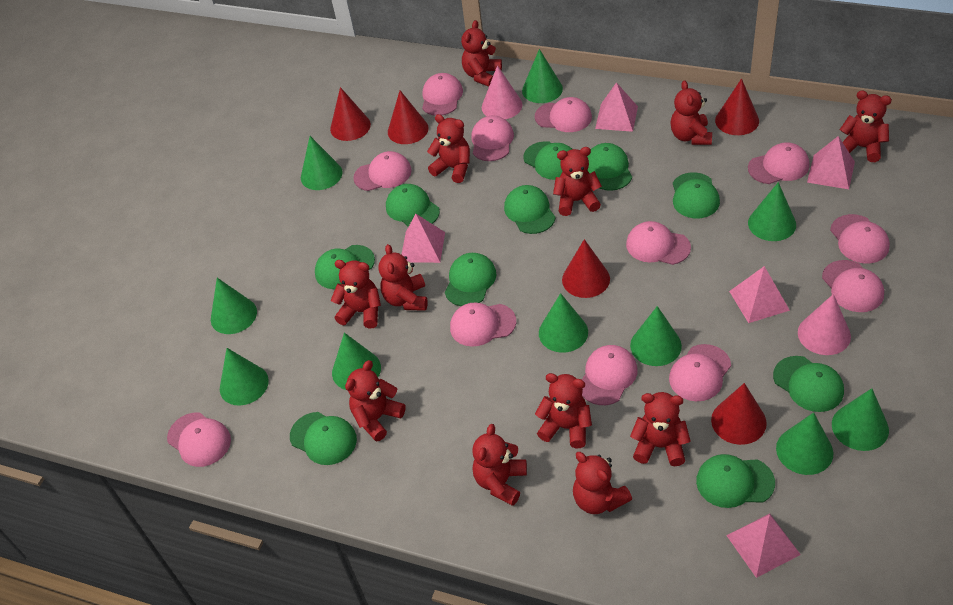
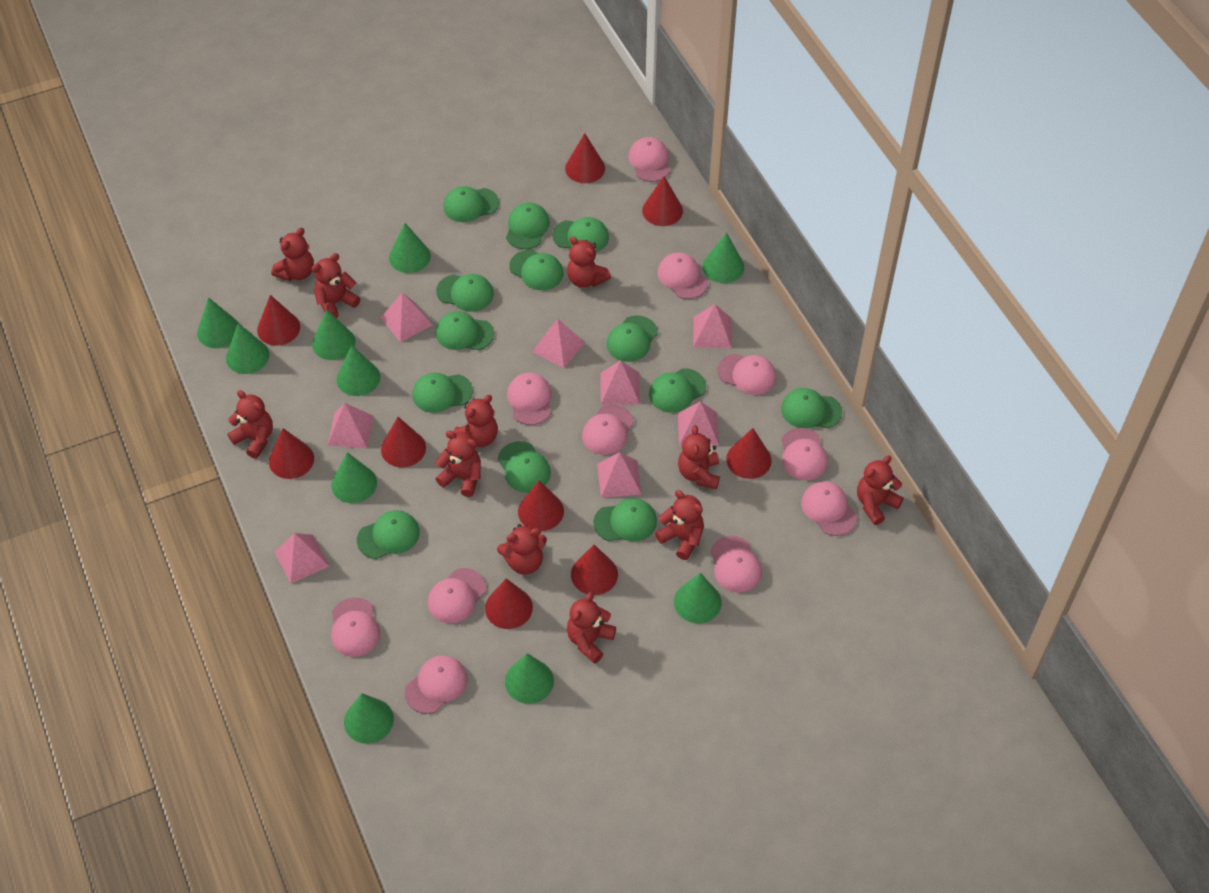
green cap: [290,412,357,465] [315,245,375,289] [386,184,440,227] [445,253,497,306] [504,185,556,234] [523,141,572,180] [587,143,632,191] [673,172,720,218] [696,454,775,508] [773,356,844,412] = 10 -> [357,510,420,559] [413,373,473,413] [436,274,494,312] [436,311,494,350] [443,186,499,222] [498,441,551,493] [506,202,550,249] [509,250,563,290] [552,217,609,252] [594,498,657,541] [606,315,658,362] [649,368,706,413] [781,388,842,428] = 13
pink cap: [167,412,231,467] [353,151,412,191] [422,73,463,116] [450,303,516,347] [471,115,514,161] [535,97,592,132] [582,345,637,405] [626,221,691,265] [669,344,731,401] [748,143,810,184] [822,260,884,312] [830,214,890,263] = 12 -> [331,597,380,657] [405,655,468,714] [428,568,486,623] [507,373,552,425] [582,405,634,455] [628,137,670,182] [657,252,708,299] [711,536,762,592] [718,354,776,395] [782,428,828,480] [801,481,857,536] = 11
pink cone: [482,65,522,119] [798,294,851,355] = 2 -> none = 0
pink pyramid: [401,214,445,263] [595,82,638,132] [726,513,801,578] [729,266,790,323] [807,136,855,189] = 5 -> [275,533,329,583] [328,403,374,448] [381,292,433,342] [532,318,585,368] [597,452,642,498] [600,360,640,405] [678,401,719,446] [693,304,732,348] = 8
red cone: [330,87,371,141] [388,90,428,144] [562,239,610,298] [711,383,767,445] [715,79,759,135] = 5 -> [257,295,300,346] [269,428,314,479] [381,417,426,467] [485,578,533,629] [518,480,564,531] [565,133,605,183] [571,544,618,595] [642,176,683,226] [726,428,772,479] = 9
red teddy bear: [331,260,381,329] [345,360,406,442] [378,244,428,311] [427,114,470,183] [461,20,502,87] [472,424,527,506] [535,373,592,448] [553,147,602,216] [573,452,632,514] [630,392,691,466] [670,80,712,145] [839,90,892,162] = 12 -> [228,390,273,459] [271,228,314,281] [312,253,360,318] [436,431,481,497] [453,395,498,447] [497,524,547,575] [567,236,611,288] [567,592,616,664] [655,490,704,560] [678,425,720,489] [857,456,904,525] = 11

